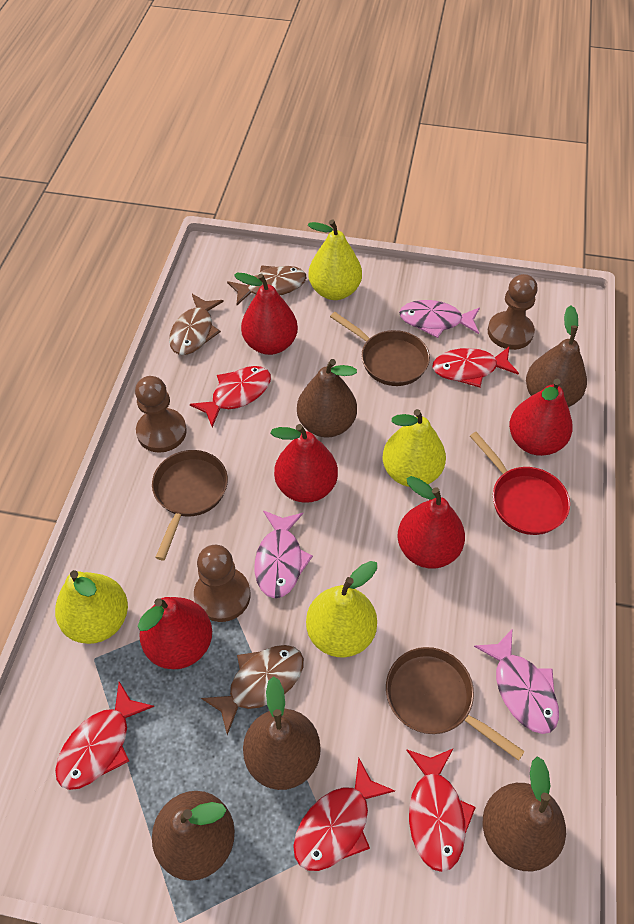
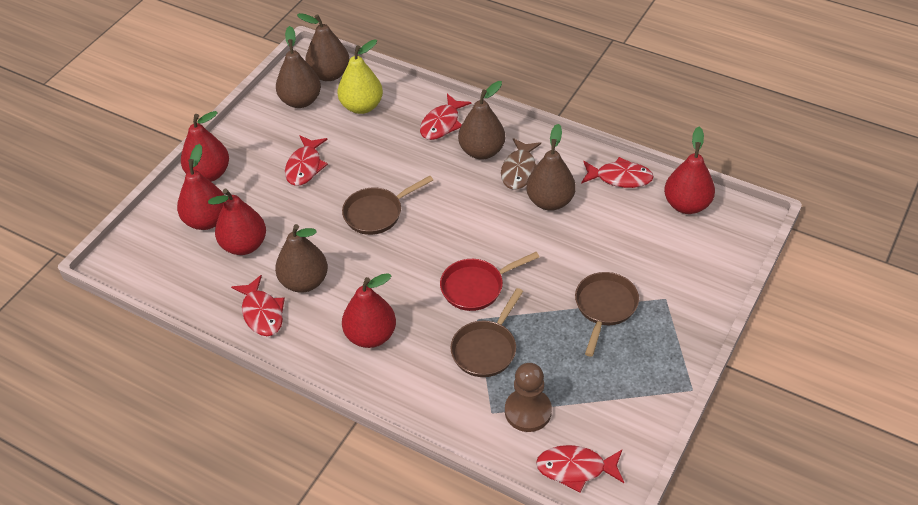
brown fish: [169,294,224,355] [201,645,304,735] [227,265,306,305] = 3 -> [501,138,541,190] = 1
brown pawn: [135,376,187,453] [194,545,250,622] [488,274,538,350] = 3 -> [505,363,552,432] = 1
pink fish: [255,511,313,598] [399,300,480,338] [474,628,559,734] = 3 -> none = 0
yellow pear: [55,570,128,644] [306,561,377,657] [308,219,362,300] [383,409,446,487] = 4 -> [338,39,383,114] = 1

